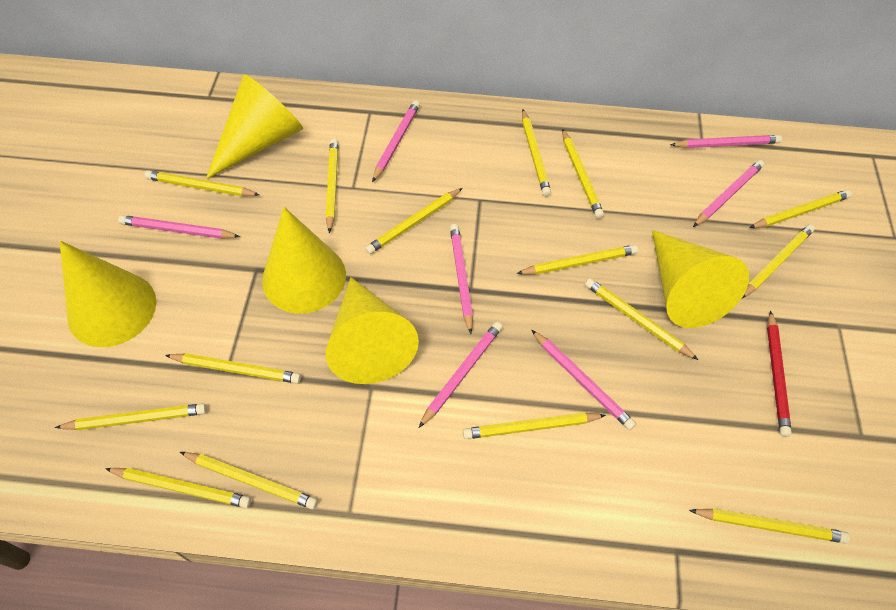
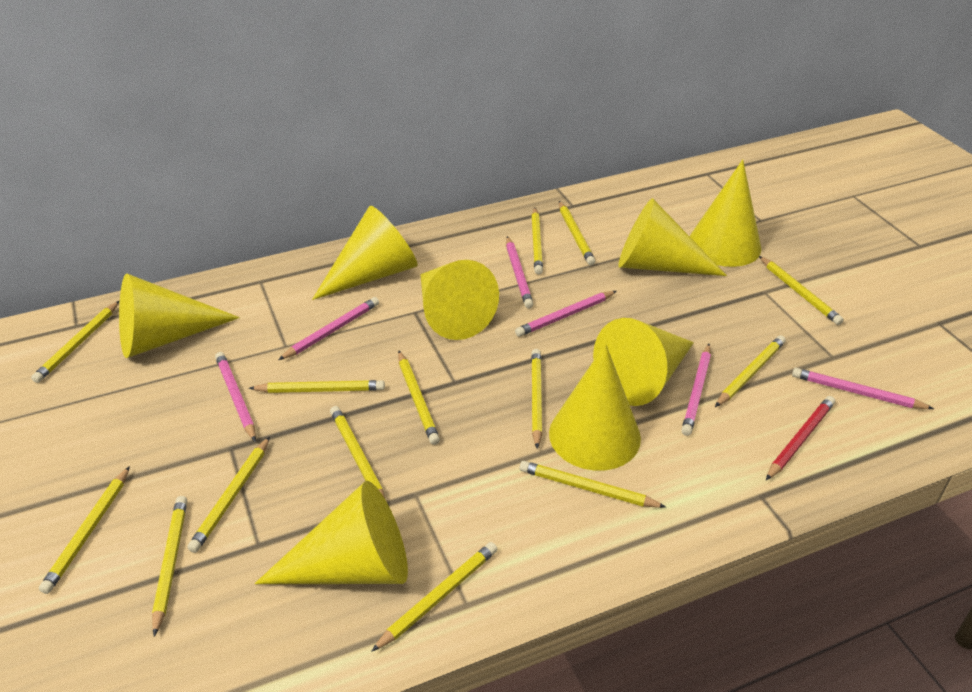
pink pencil: [118,215,240,239] [372,101,420,182] [419,322,502,428] [450,224,473,334] [531,330,636,430] [670,135,782,148] [693,160,764,227] = 7 -> [215,352,256,442] [278,297,379,360] [506,236,533,308] [515,291,616,337] [681,344,711,436] [792,368,934,409] = 6
yellow cone: [60,241,156,347] [206,74,303,179] [262,207,346,313] [326,277,419,384] [652,230,749,328] = 5 -> [119,274,240,358] [255,481,408,584] [312,206,418,300] [420,260,499,340] [549,344,641,471] [593,318,694,406] [618,198,727,276] [690,160,761,267] = 8
yellow pencil: [55,403,207,430] [105,468,251,508] [145,170,260,197] [165,353,301,384] [180,452,318,509] [326,138,338,233] [365,188,463,254] [463,412,606,439] [516,245,638,275] [522,109,551,197] [562,129,604,218] [585,278,698,360] [689,508,850,543] [741,224,815,299] [749,190,852,228] = 15 -> [31,301,120,383] [39,466,130,594] [152,496,187,637] [187,436,270,553] [249,380,385,393] [330,406,385,498] [371,542,497,652] [398,351,440,445] [520,461,666,508] [531,207,543,275] [531,349,542,449] [559,201,596,265] [715,335,786,407] [759,256,844,325] = 14

